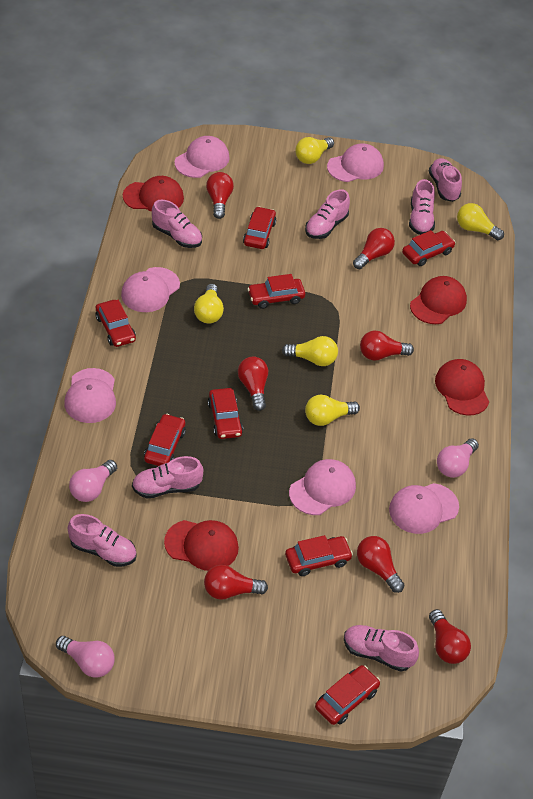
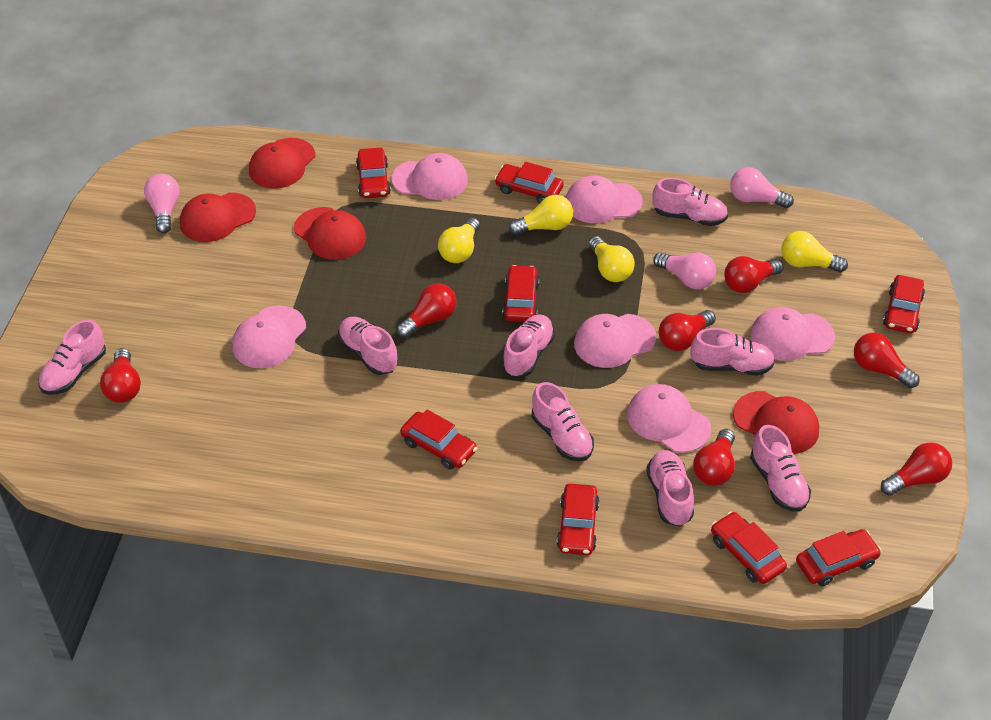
pink shoe: [68,514,137,567] [132,456,203,498] [152,200,202,248] [305,189,350,239] [344,625,419,672] [409,179,435,235] [429,158,462,202] = 7 -> [38,319,106,395] [338,317,398,375] [502,314,555,377] [532,382,594,461] [646,450,694,527] [652,178,728,226] [690,328,775,376] [750,425,811,512] = 8
yellow light bulb: [194,284,224,323] [282,336,338,366] [295,137,334,164] [305,395,360,426] [457,203,504,240] = 5 -> [438,218,480,263] [509,195,573,235] [588,236,635,282] [782,231,848,273] = 4

